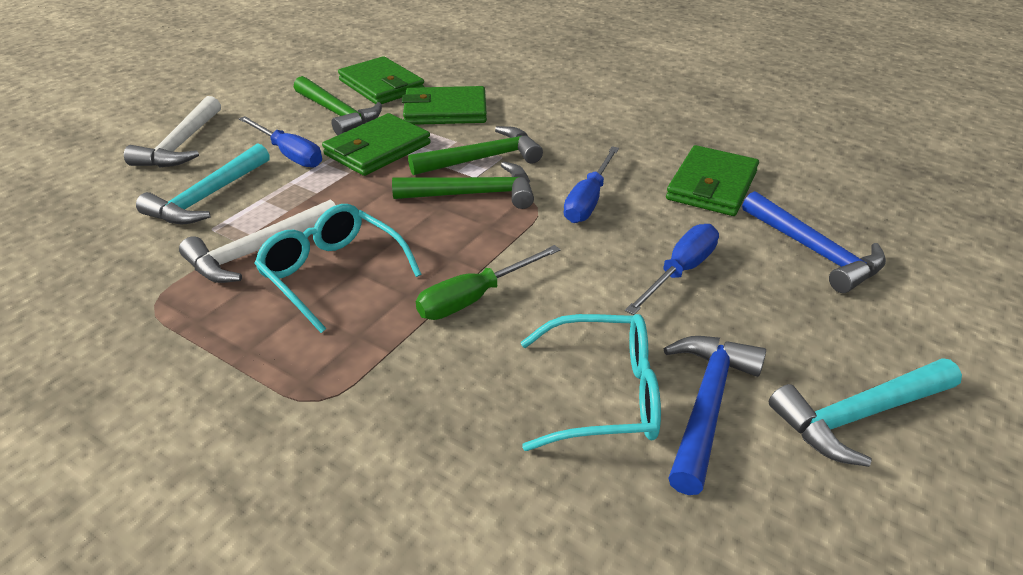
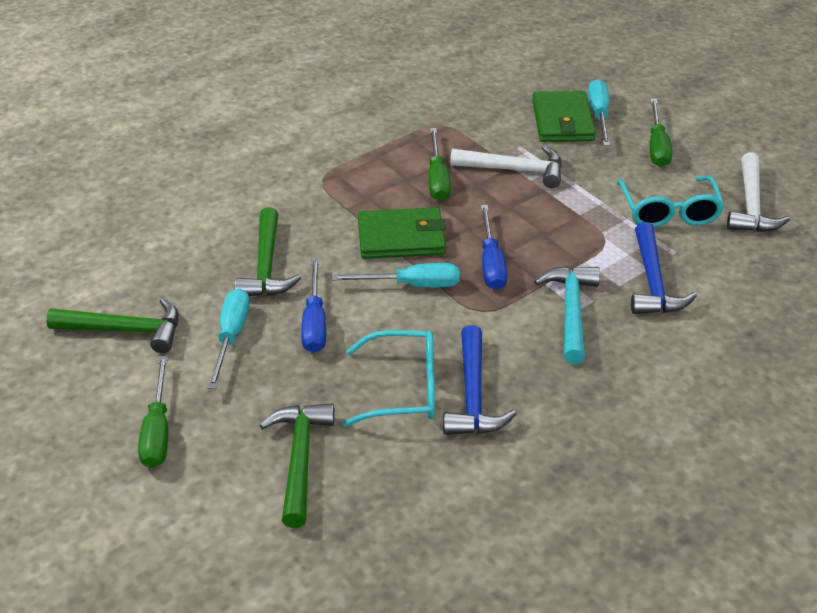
blue screwdriver: [239,116,322,168] [563,146,619,223] [625,224,719,315] = 3 -> [301,258,326,353] [481,205,507,290] = 2
green screwdriver: [416,245,561,320] = 1 -> [138,356,168,468] [429,128,451,201] [650,99,672,167] = 3
green wallet: [322,113,431,176] [338,56,424,104] [402,86,487,125] [666,145,759,216] = 4 -> [358,207,446,259] [532,91,596,142] = 2
turquoise hammer: [136,143,270,224] [769,358,962,467] = 2 -> [534,266,600,364] = 1
turquoise screwdriver: none = 0 -> [208,289,250,389] [332,263,460,287] [588,79,610,146] = 3

